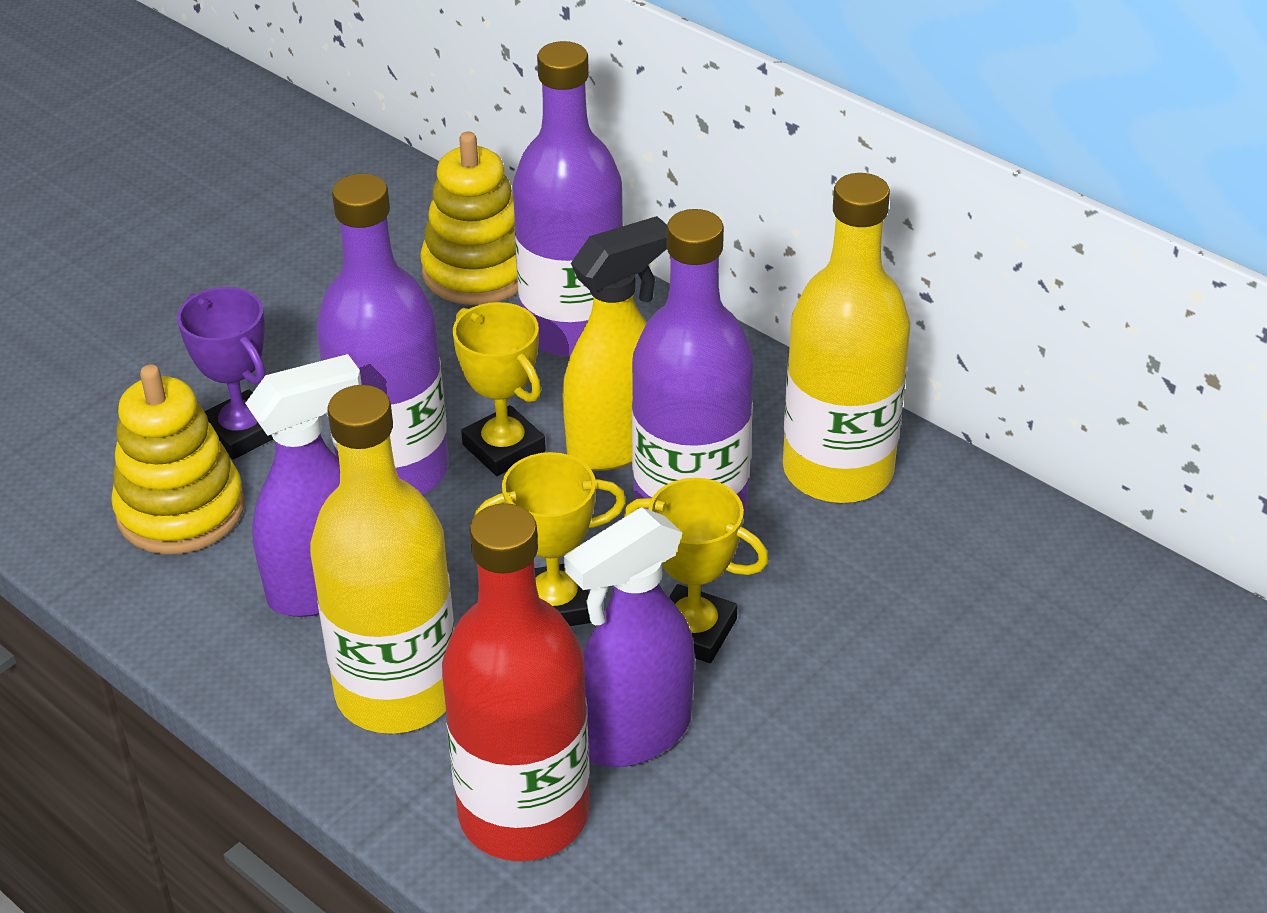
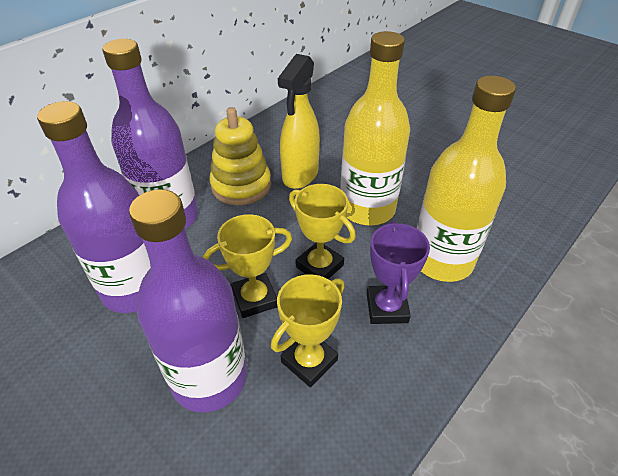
purple spray bottle: [245,354,362,617] [564,507,695,767] = 2 -> none = 0
red bottle: [442,503,590,861] = 1 -> none = 0
yellow stacking toy: [111,365,245,554] [420,132,518,305] = 2 -> [209,107,271,205] = 1

